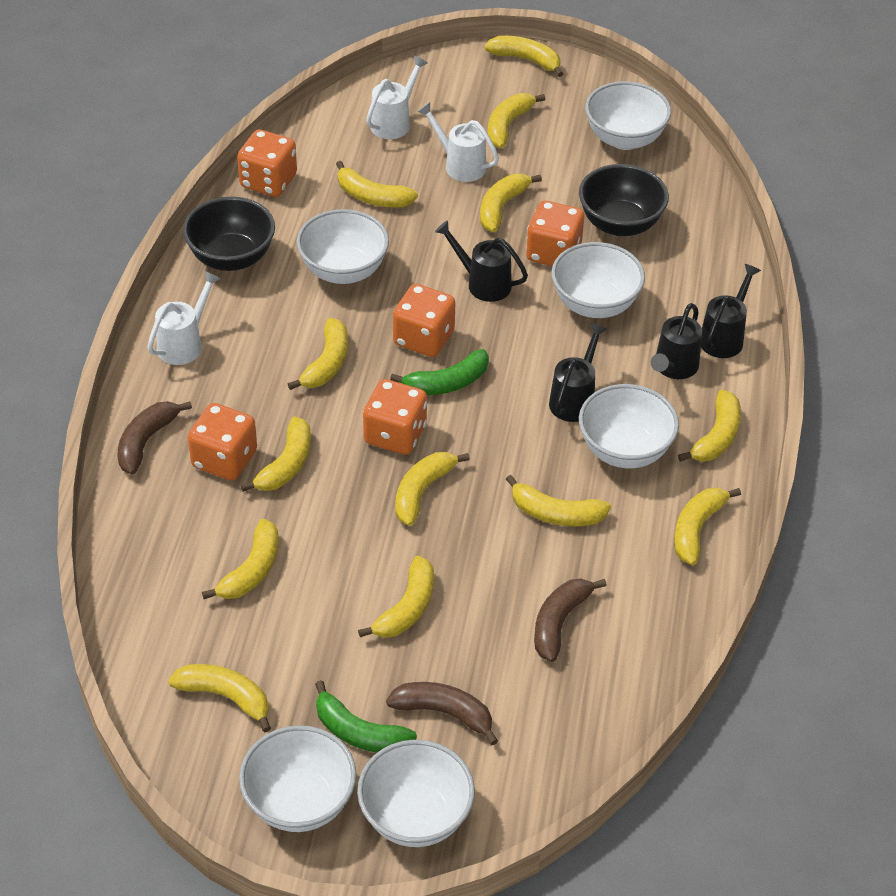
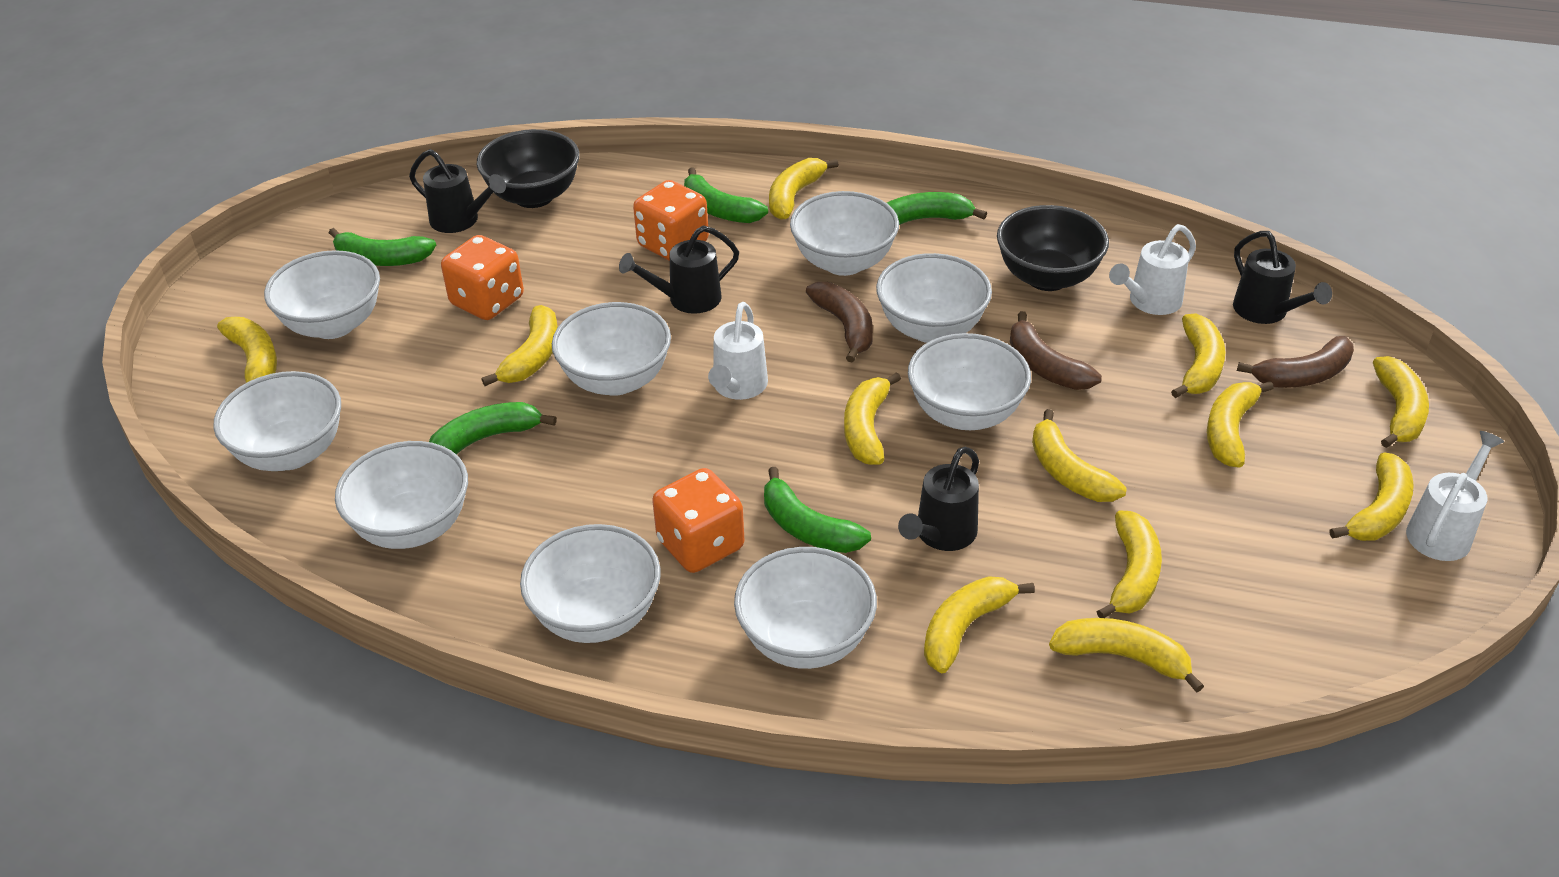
green banana: [315,680,417,753] [390,349,489,395] = 2 -> [329,228,436,266] [429,402,557,455] [684,167,768,223] [764,467,871,553] [887,192,987,225] = 5
orange dice: [188,403,257,481] [237,130,297,197] [363,379,427,455] [393,284,456,357] [526,201,584,266] = 5 -> [441,235,524,320] [633,180,709,261] [652,468,744,573] = 3
white bowl: [239,725,356,832] [296,209,389,284] [357,740,475,847] [551,242,645,318] [579,384,679,468] [585,81,671,150] = 6 -> [213,371,341,471] [264,250,380,339] [335,441,468,549] [520,524,661,643] [552,302,671,396] [734,547,877,669] [790,191,899,276] [876,253,992,343] [908,333,1031,430] = 9
yellow banana: [168,664,271,732] [202,519,279,599] [241,416,311,492] [288,318,348,390] [336,161,418,207] [358,556,434,638] [395,452,470,526] [480,174,542,232] [484,36,563,77] [488,93,545,148] [506,475,611,526] [674,488,741,565] [678,390,741,462] = 13 -> [217,317,277,383] [481,305,558,386] [769,158,839,220] [844,372,901,465] [924,576,1035,673] [1032,409,1127,502] [1049,618,1204,693] [1097,510,1162,618] [1171,313,1226,398] [1207,381,1274,468] [1330,452,1414,541] [1373,356,1429,448] = 12

